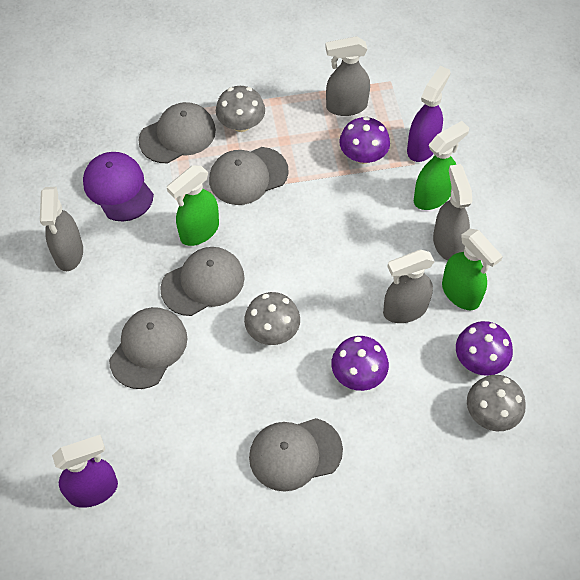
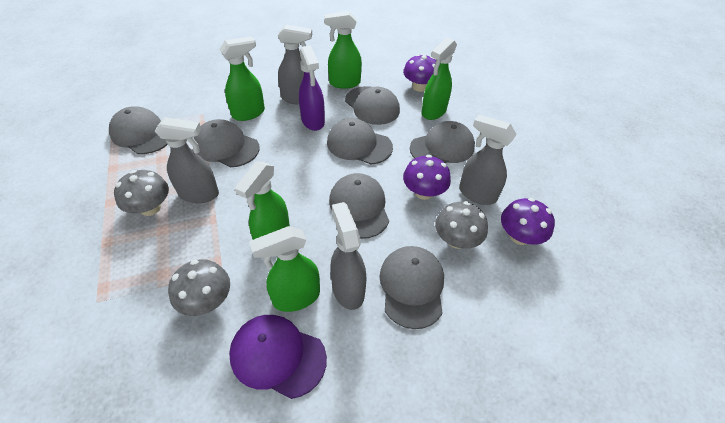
green spray bottle: [167,165,219,246] [414,121,469,210] [442,229,503,310] = 3 -> [219,36,265,121] [235,161,290,240] [249,226,320,312] [324,11,362,89] [422,38,457,120] = 5
grey cap: [109,307,187,389] [139,102,216,163] [160,247,244,316] [209,147,288,205] [249,418,343,491] = 5 -> [109,106,168,154] [194,119,260,167] [327,118,393,164] [329,173,389,239] [345,86,400,125] [379,246,444,329] [410,121,475,163] = 7
purple spray bottle: [52,435,118,508] [407,66,450,162] = 2 -> [299,45,325,131] = 1

